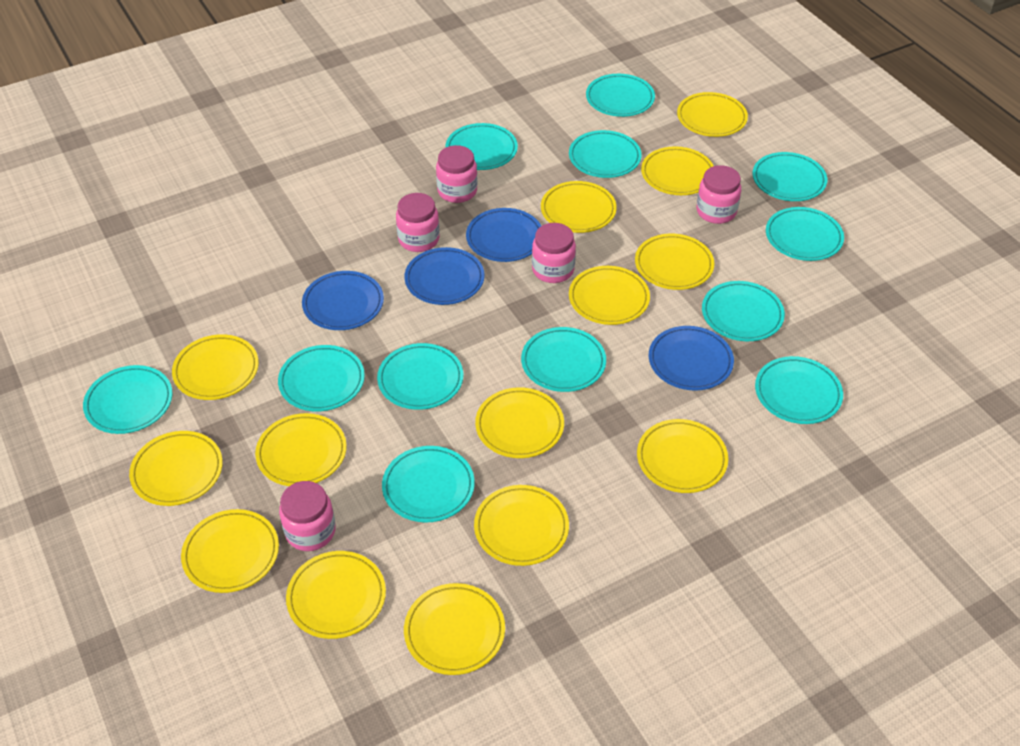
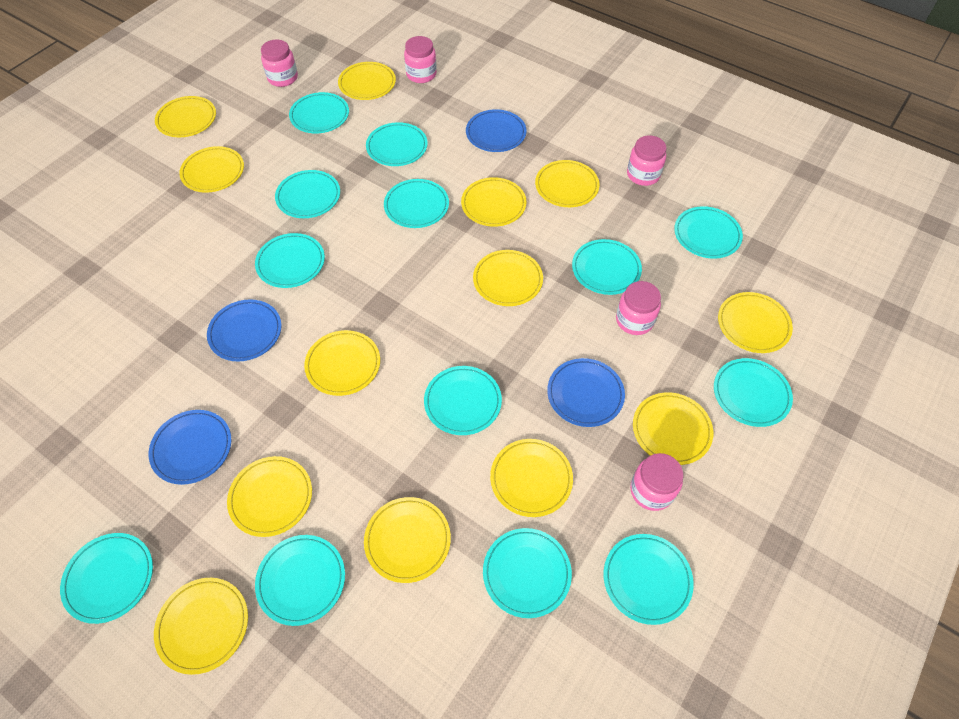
turquoise plate: [83,365,172,434] [278,345,365,411] [377,343,463,410] [382,446,475,522] [446,123,518,170] [521,327,606,392] [569,130,641,178] [586,74,655,117] [702,281,785,341] [752,152,827,201] [755,356,843,424] [766,207,844,261] = 12 -> [60,533,153,624] [255,233,325,288] [255,535,345,626] [275,170,340,218] [289,92,349,133] [366,122,428,166] [384,179,449,228] [424,366,502,435] [483,528,572,618] [572,239,642,295] [604,534,694,625] [674,206,743,259] [714,358,793,427] = 13
yellow plate: [129,431,223,506] [172,334,259,400] [181,509,279,593] [255,413,347,486] [286,551,386,639] [404,583,505,675] [474,485,569,566] [475,387,564,458] [541,181,617,233] [569,266,650,325] [635,234,714,290] [637,419,728,493] [641,146,714,195] [677,92,748,137] = 14 -> [154,578,248,675] [155,96,216,137] [179,146,244,193] [227,456,312,537] [304,330,380,396] [338,62,396,100] [364,497,451,583] [461,177,527,227] [473,250,543,306] [490,439,573,517] [535,160,600,207] [633,392,713,465] [718,292,793,353] = 13

